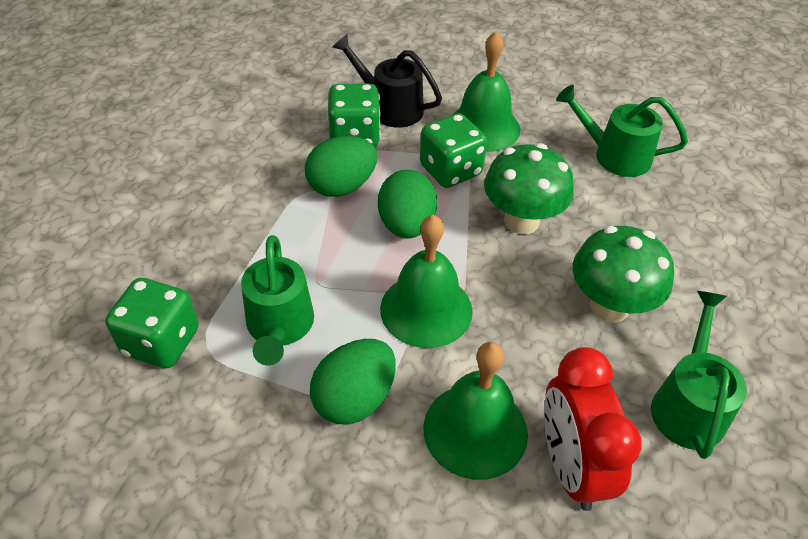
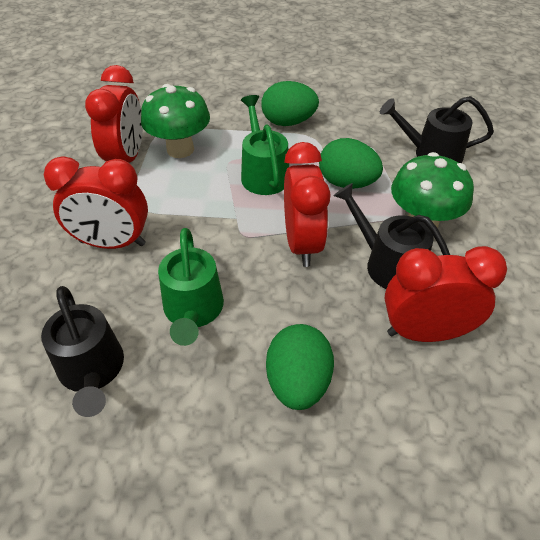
black watering can: [332,34,442,128] = 1 -> [41,286,124,417] [334,183,450,289] [380,96,494,163] = 3
green bell: [380,215,473,348] [423,342,528,480] [452,31,521,152] = 3 -> none = 0
green dice: [105,278,199,368] [328,84,381,147] [420,113,487,188] = 3 -> none = 0
green watering can: [241,235,314,366] [556,85,688,177] [651,291,747,459] = 3 -> [158,228,224,346] [241,95,289,195] = 2
red clock: [544,347,642,511] = 1 -> [44,156,148,249] [85,65,143,163] [284,142,330,267] [385,246,507,342] = 4

